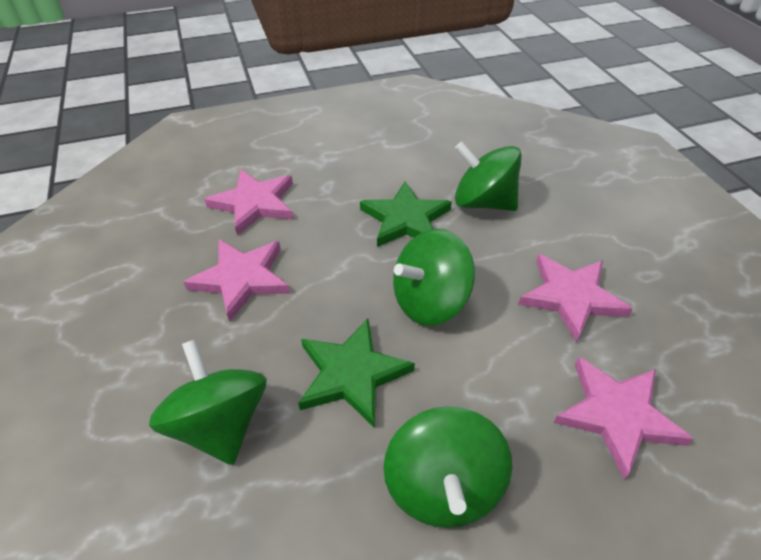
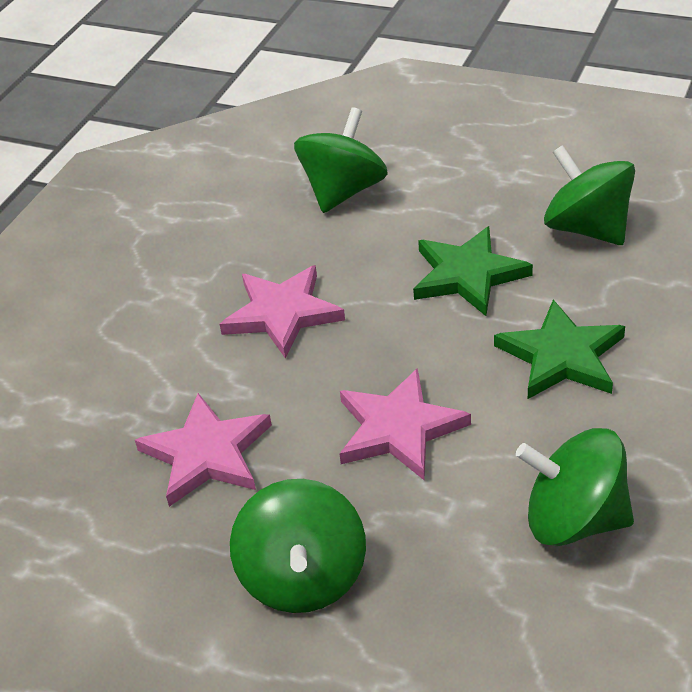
pink star: [184,240,290,322] [204,169,293,235] [518,254,633,343] [553,357,693,479] = 4 -> [135,393,272,507] [219,265,345,359] [339,368,471,480] = 3

